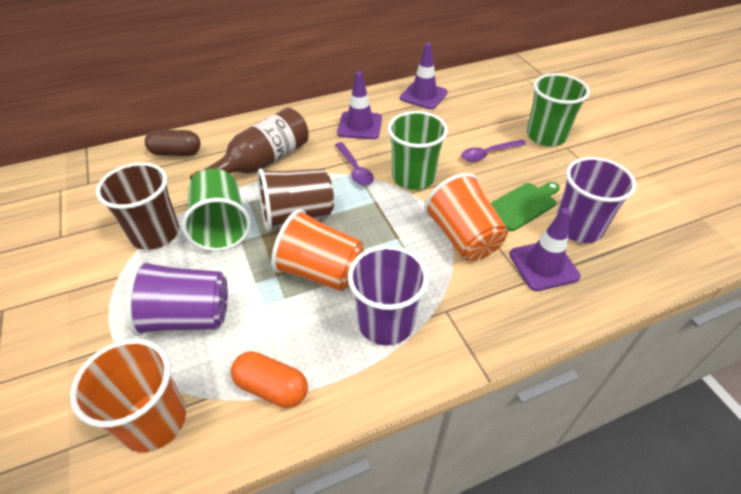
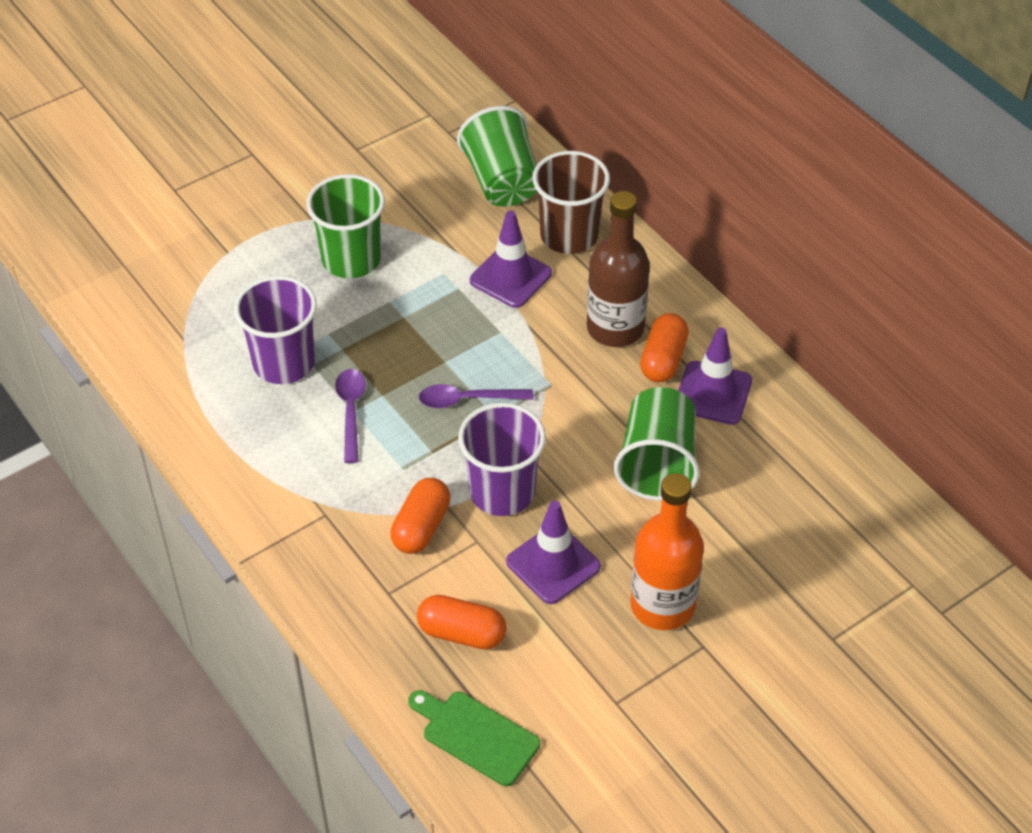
brown capsule: [145,130,201,156] = 1 -> none = 0
brown cup: [96,162,179,250] [258,168,334,231] = 2 -> [532,151,610,254] = 1
orange bottle: none = 0 -> [630,473,704,630] = 1
orange capsule: [231,351,308,408] = 1 -> [391,478,450,554] [417,595,507,650] [640,313,689,382] = 3
orange cup: [70,339,186,452] [271,209,364,292] [424,173,508,261] = 3 -> none = 0
purple cup: [126,260,228,336] [348,245,428,346] [556,157,636,243] = 3 -> [234,276,317,384] [458,403,546,516] = 2

